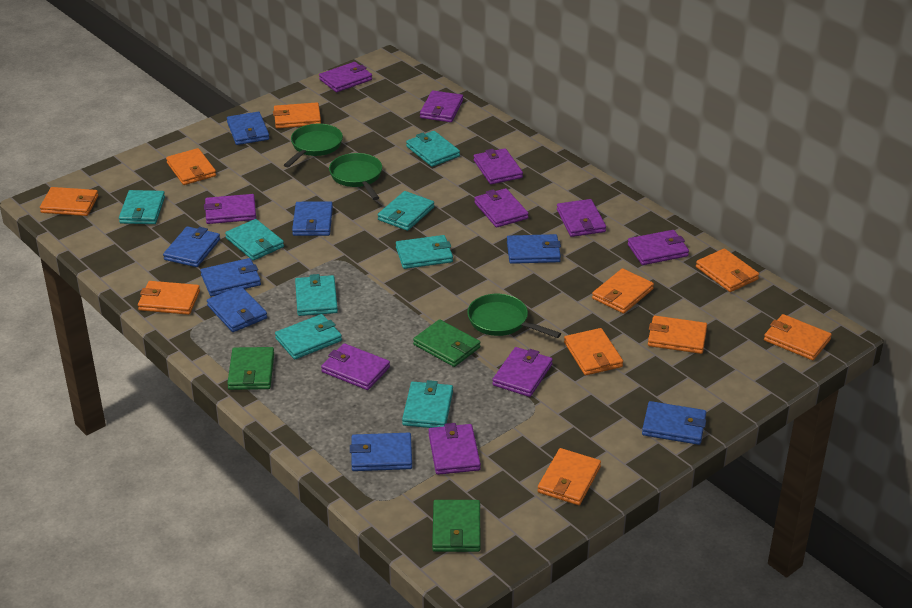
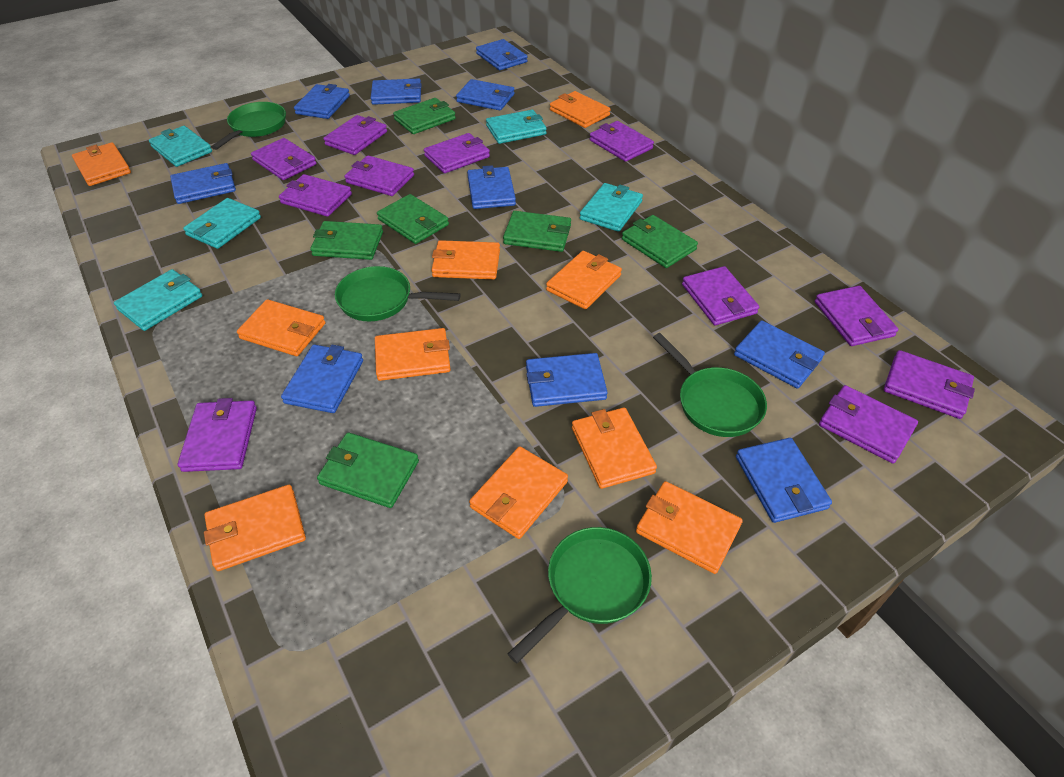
blue wallet: [163,226,220,267] [201,258,261,296] [207,286,267,332] [227,112,269,145] [292,202,333,236] [350,433,412,471] [507,234,561,264] [642,401,706,445] = 8 -> [170,163,236,204] [281,345,363,413] [294,84,350,119] [371,78,421,105] [456,79,515,110] [467,165,516,209] [476,39,528,70] [526,353,608,407] [734,320,825,388] [736,438,832,523] = 10
green pan: [284,124,343,167] [329,153,382,200] [467,294,561,338] = 3 -> [211,102,286,150] [335,266,460,321] [508,527,652,664] [653,333,767,437] = 4
green wallet: [227,347,274,390] [413,319,480,367] [432,500,481,552] = 3 -> [310,221,383,260] [317,432,419,508] [377,194,449,244] [393,98,456,134] [503,211,571,252] [622,215,698,268] = 6
purple wallet: [204,194,256,224] [319,62,372,92] [321,343,390,390] [420,91,463,122] [429,423,481,475] [474,148,523,184] [474,188,529,228] [492,347,553,397] [557,199,606,237] [628,230,689,265] = 10 -> [178,398,257,472] [251,138,317,180] [279,174,352,217] [324,115,387,155] [345,155,414,196] [424,133,490,173] [590,121,654,162] [682,266,759,326] [815,286,898,346] [819,385,918,463] [884,350,975,419] = 11
turquoise wallet: [119,190,165,224] [225,219,284,261] [275,314,342,360] [295,274,338,316] [378,191,434,231] [396,235,453,269] [402,380,453,428] [406,131,460,167] = 8 -> [114,269,203,331] [149,126,212,167] [183,198,261,249] [486,110,547,144] [580,183,643,232] = 5

